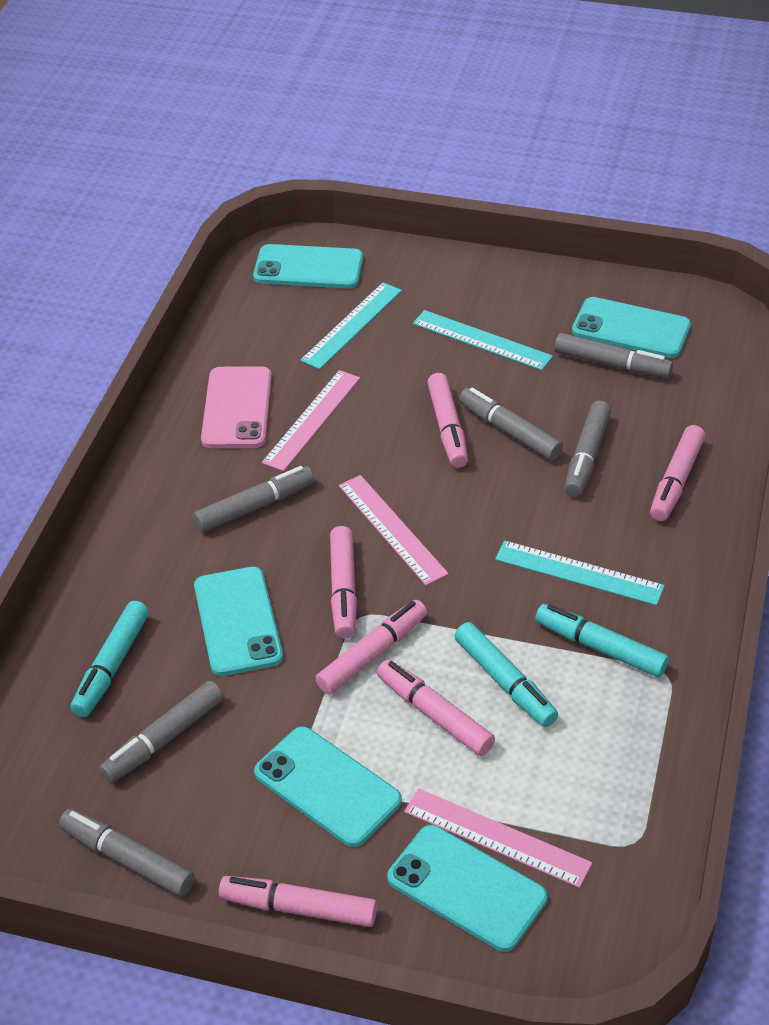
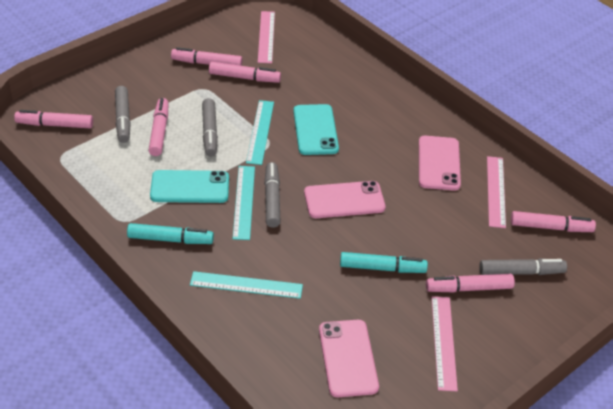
grey marker: [59,809,195,896] [99,681,223,783] [193,466,314,532] [459,387,563,460] [555,333,673,378] [564,401,611,497] = 6 -> [115,86,131,143] [202,98,218,157] [264,162,281,228] [479,258,567,275] = 4
pink phone: [201,366,272,448] = 1 -> [304,181,386,218] [319,320,379,397] [419,136,461,191] = 3
turquoise marker: [70,601,149,717] [455,622,558,727] [535,604,669,677] = 3 -> [127,223,214,244] [340,252,428,273] = 2
turquoise phone: [194,567,283,676] [253,244,363,288] [254,727,402,847] [387,825,548,952] [572,297,691,358] = 5 -> [150,170,229,203] [293,104,339,155] = 2

